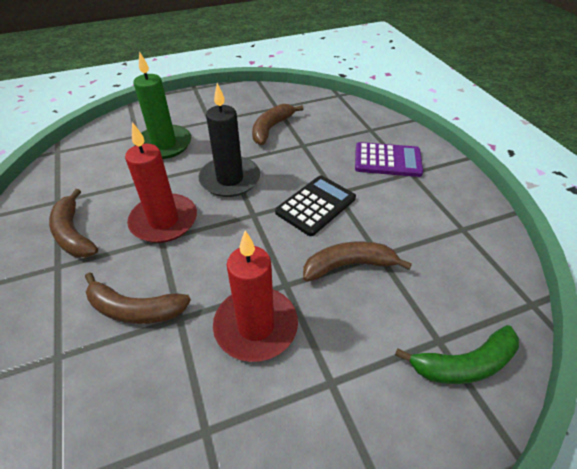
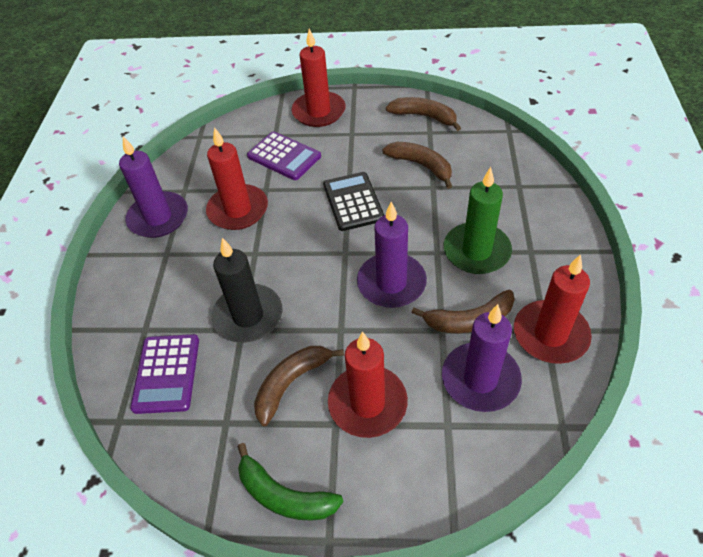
purple calculator: [355,142,423,177] = 1 -> [130,334,199,414] [247,131,321,180] = 2
purple candle: none = 0 -> [119,136,188,238] [357,202,427,308] [442,304,522,412] = 3
red candle: [125,122,197,243] [213,230,298,362] = 2 -> [206,127,268,230] [291,28,346,127] [328,332,408,438] [514,254,592,364] = 4

